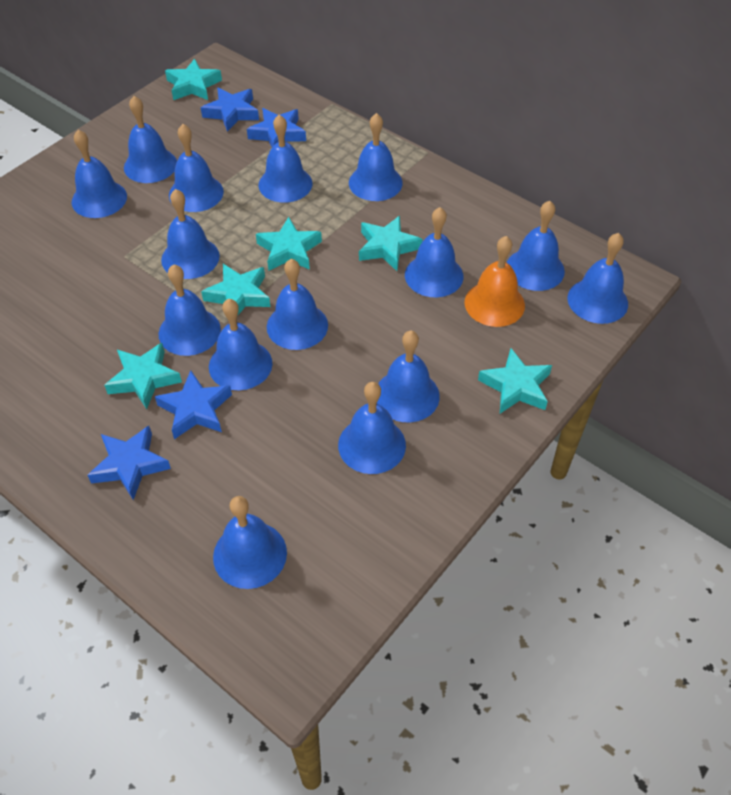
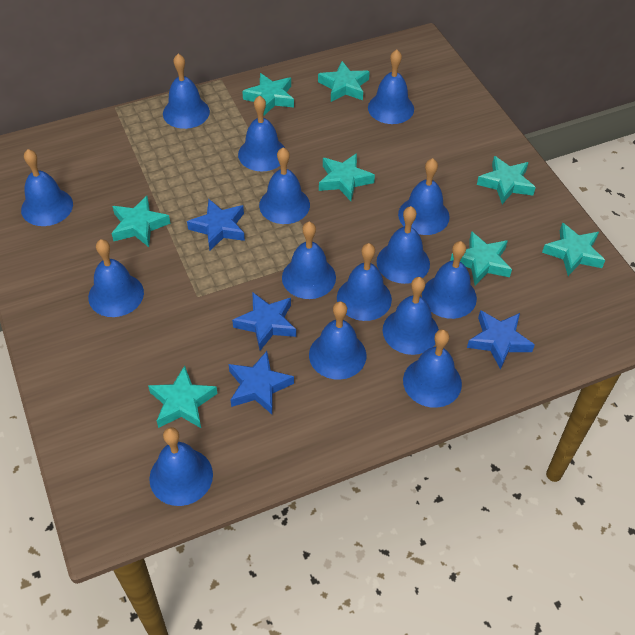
orange bell: [464,236,525,327] = 1 -> none = 0
turquoise star: [104,343,182,409] [165,59,222,100] [201,264,270,315] [256,217,322,271] [359,216,423,271] [478,348,552,413] = 6 -> [112,196,171,247] [148,365,218,428] [242,73,294,116] [318,61,370,102] [319,153,375,201] [450,231,512,285] [477,156,536,204] [542,223,605,276] = 8

